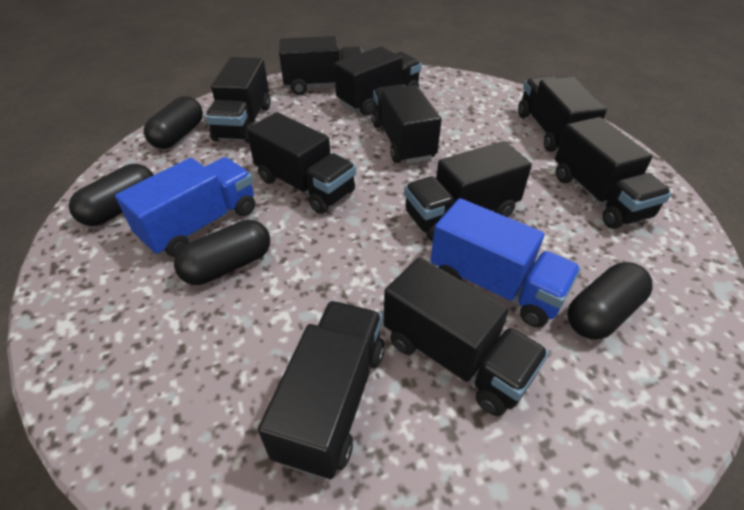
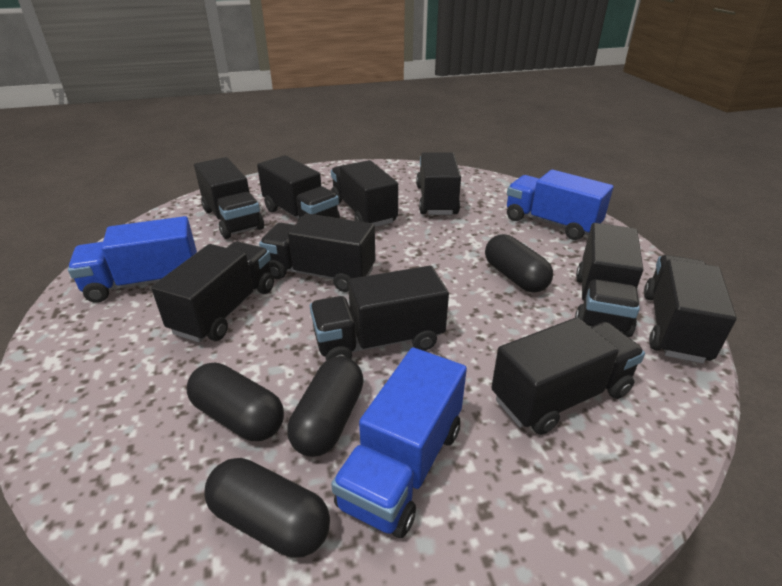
blue truck: [115,157,255,257] [430,198,581,327] = 2 -> [68,216,197,303] [331,347,467,538] [507,170,613,240] = 3

